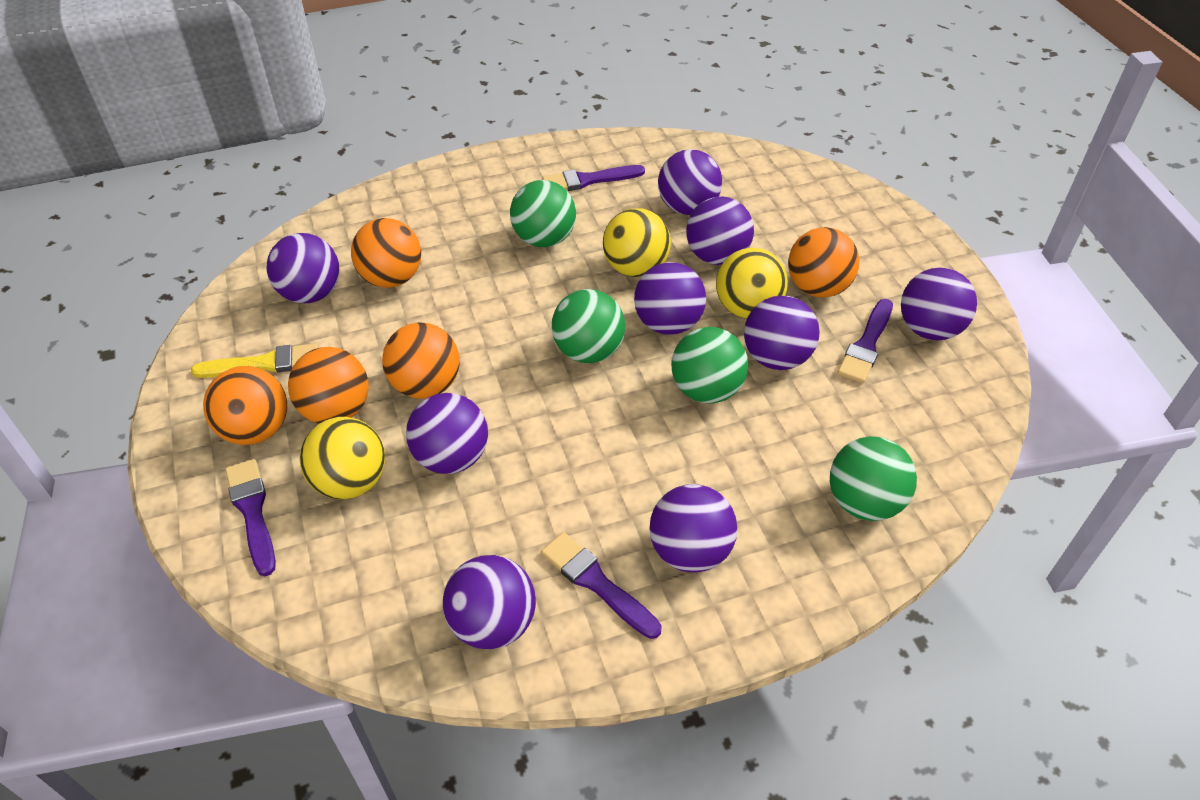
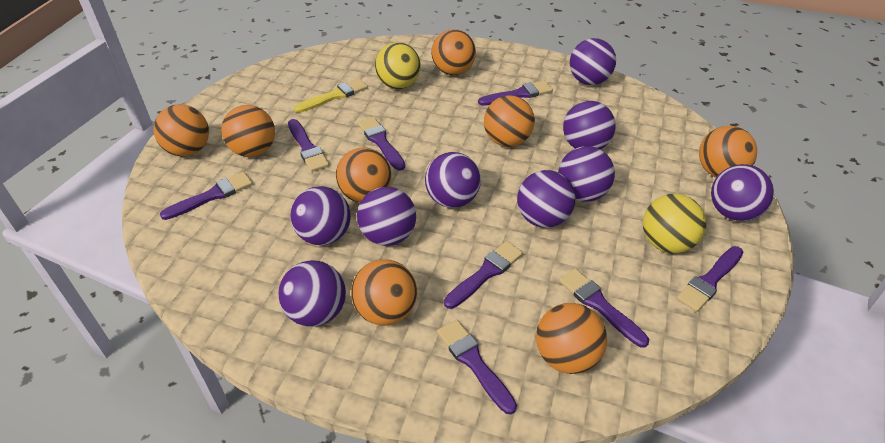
green ball: [510,180,576,247] [552,289,625,363] [671,327,748,403] [830,436,917,521] = 4 -> none = 0
orange ball: [203,366,287,445] [288,347,369,424] [351,218,421,288] [382,322,460,399] [788,227,859,298] = 5 -> [154,104,209,156] [221,105,275,157] [336,147,392,203] [351,259,417,325] [431,29,476,75] [484,95,535,147] [536,303,607,374] [699,126,757,177] = 8
purple brush: [225,459,276,576] [541,532,662,639] [542,165,645,191] [837,299,893,383] = 4 -> [160,172,253,220] [288,119,329,172] [358,117,405,171] [437,320,517,414] [444,241,523,309] [478,80,553,106] [559,268,649,348] [676,246,743,312] = 8
yellow ball: [300,417,385,500] [603,208,671,277] [716,248,788,319] = 3 -> [375,42,421,89] [643,194,706,253] = 2

